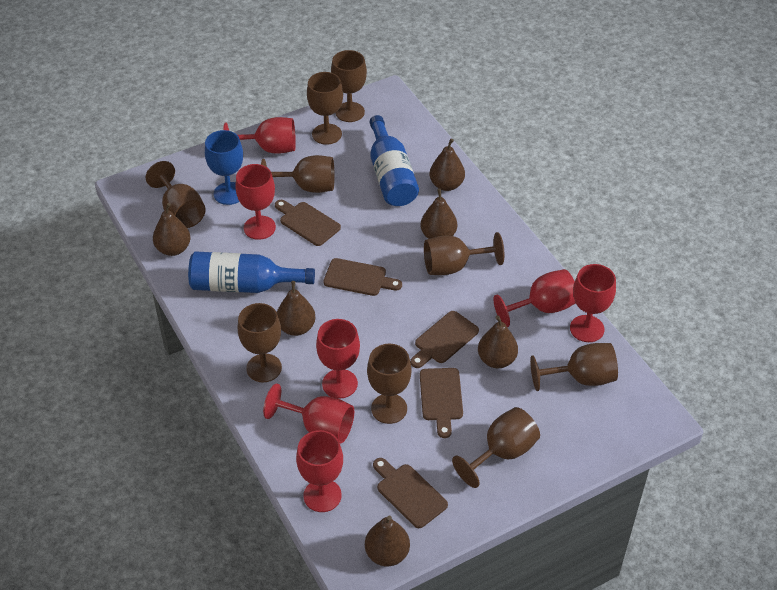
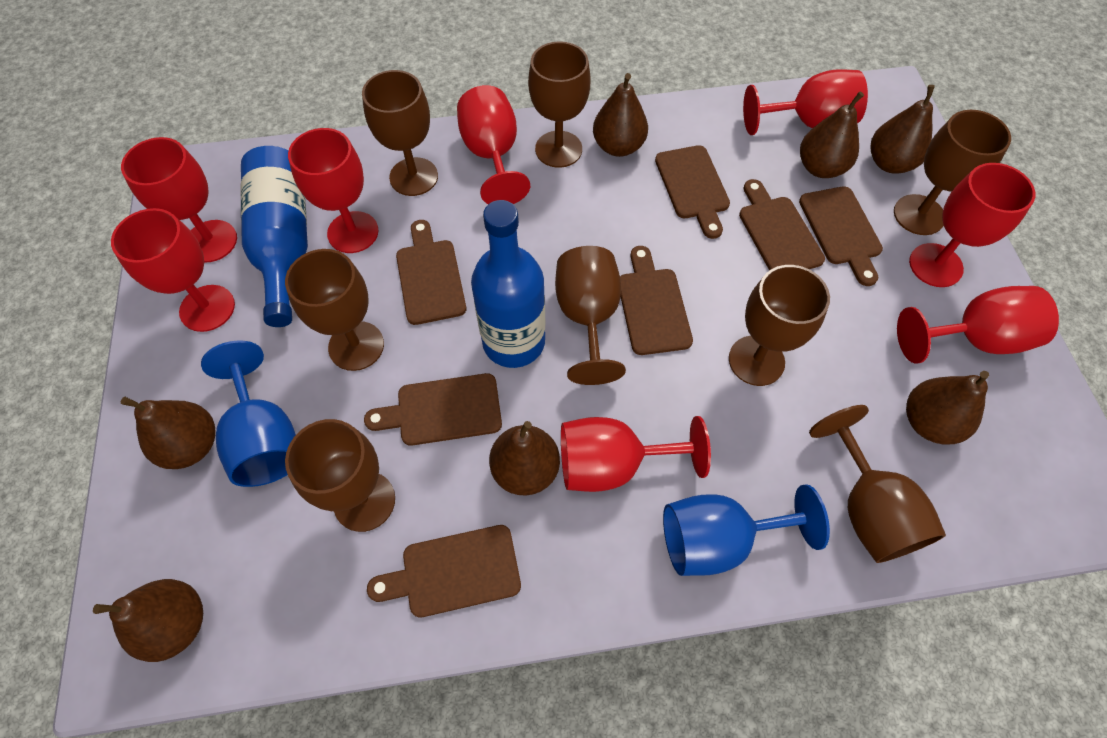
blue goblet: [205,130,243,205] = 1 -> [201,341,296,487] [663,484,830,576] = 2
brown cutting board: [275,200,341,246] [323,258,402,296] [373,458,448,528] [410,311,479,368] [420,368,463,438] = 5 -> [364,373,502,446] [367,525,521,617] [396,220,466,325] [620,246,693,355] [655,145,730,239] [739,179,825,271] [799,186,883,286] = 7
brown goblet: [146,161,206,228] [238,303,282,382] [261,155,335,193] [307,72,343,145] [331,50,367,122] [367,344,411,424] [424,232,504,275] [452,407,540,488] [530,343,618,391] = 9 -> [285,249,384,371] [285,419,395,532] [362,70,438,196] [528,41,591,168] [555,246,626,385] [729,265,830,386] [809,405,946,563] [894,110,1011,235] = 8
brown pear: [153,203,191,256] [277,281,316,336] [365,515,410,566] [420,188,457,239] [429,139,465,191] [478,315,518,368] = 6 -> [93,579,203,662] [121,397,216,469] [489,421,560,495] [593,73,648,157] [800,91,864,178] [870,85,935,174] [906,371,989,444] = 7
red goblet: [223,117,296,154] [235,164,276,240] [263,384,354,443] [296,430,343,512] [316,319,360,398] [494,269,576,327] [570,264,616,342] = 7 -> [111,208,235,332] [121,137,237,262] [288,128,379,253] [457,85,530,204] [561,416,711,492] [743,69,868,135] [897,286,1059,364] [909,163,1035,287] = 8

